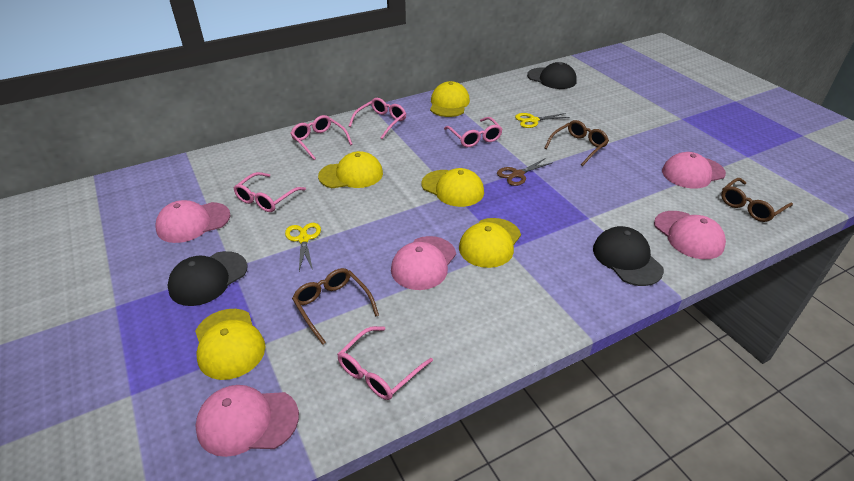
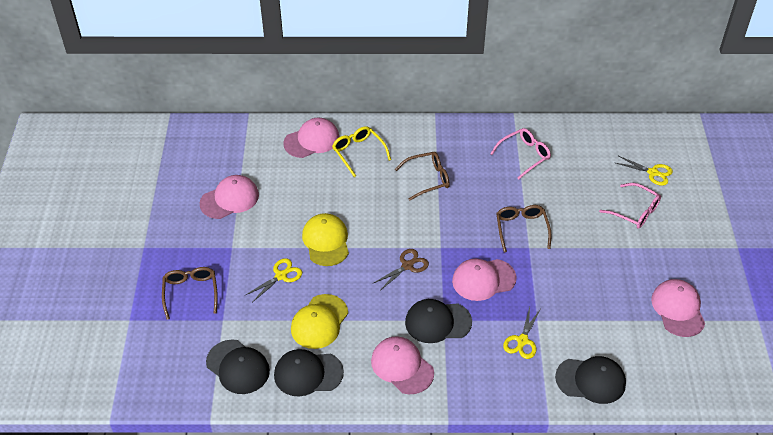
black cap: [167,251,248,306] [527,62,577,89] [593,226,664,286] = 3 -> [206,339,270,394] [274,349,344,397] [405,299,472,343] [555,356,626,404] = 4
pink glasses: [233,172,306,212] [290,115,353,160] [337,326,433,400] [348,98,406,139] [444,117,503,147] = 5 -> [490,128,551,179] [599,183,661,229] = 2
yellow cap: [195,309,265,380] [318,151,383,188] [421,168,484,207] [430,81,470,117] [459,218,521,268] = 5 -> [291,294,348,349] [302,213,349,266] = 2
yellow glasses: none = 0 -> [332,126,391,177] = 1
yellow scissors: [285,223,321,271] [515,113,570,128] = 2 -> [246,258,302,302] [503,307,541,359] [616,156,673,186] = 3

